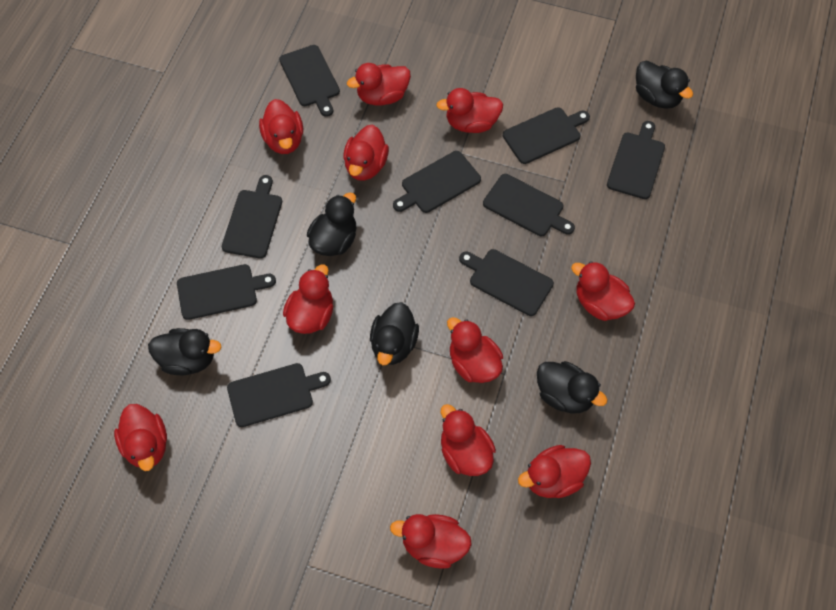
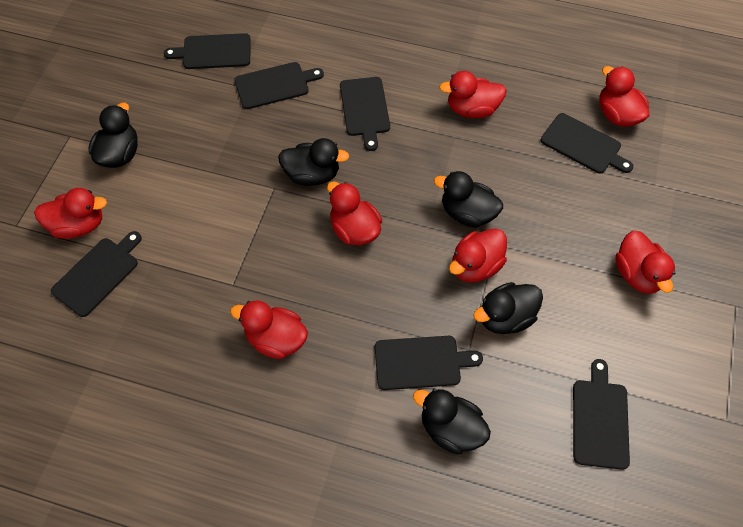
black cutting board: [177,264,276,320] [222,175,282,258] [227,363,331,427] [279,45,340,117] [393,151,481,213] [459,249,554,316] [483,174,575,236] [503,107,590,164] [607,121,665,199] = 9 -> [51,231,142,317] [164,33,250,69] [234,62,324,109] [340,77,390,151] [375,336,483,390] [541,113,633,174] [573,359,630,470] = 7
red duck: [114,404,167,471] [259,99,303,154] [283,264,333,334] [343,125,389,181] [347,63,411,106] [390,514,472,569] [436,88,503,133] [441,404,496,476] [447,317,503,383] [518,445,591,498] [571,261,635,321] = 11 -> [34,188,107,239] [230,300,308,359] [327,181,382,245] [439,71,507,118] [449,228,507,283] [599,66,649,127] [615,231,675,294] = 7

